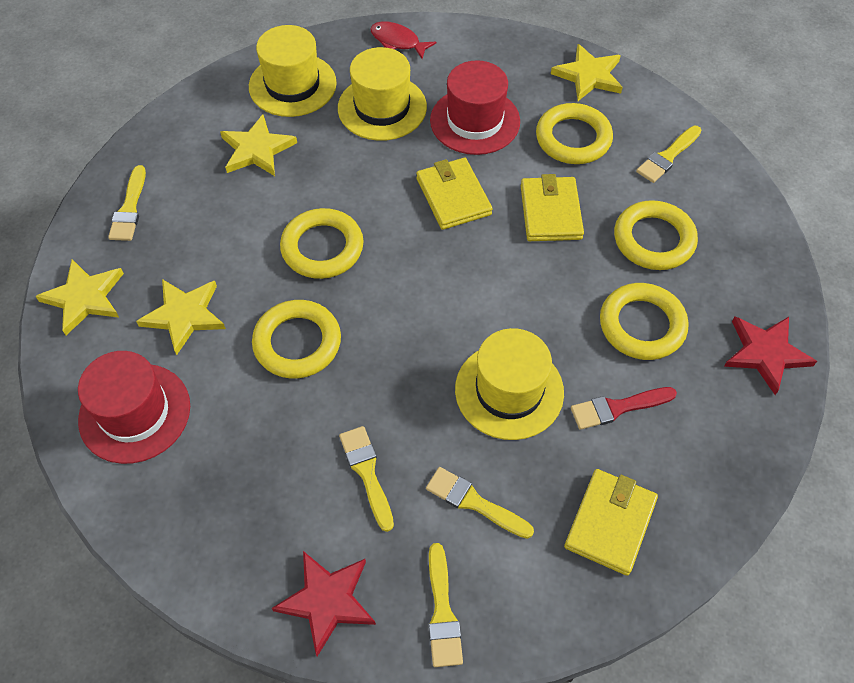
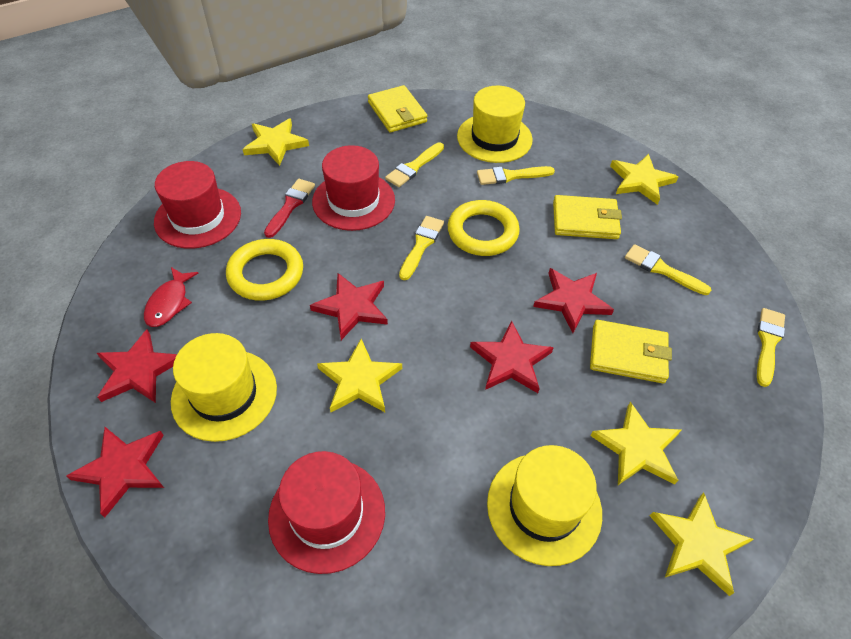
red hat: [78,351,190,464] [430,60,520,155] = 2 -> [154,161,241,249] [268,451,385,574] [312,145,395,231] = 3
red star: [271,551,376,657] [724,317,817,395] = 2 -> [66,427,164,518] [97,329,177,403] [310,273,388,340] [470,321,554,393] [533,268,614,333] = 5
yellow ring: [252,300,341,378] [280,208,364,279] [536,103,613,164] [600,283,688,360] [614,200,698,270] = 5 -> [226,239,303,301] [448,200,520,256] = 2
yellow star: [35,259,124,335] [136,279,226,355] [220,114,297,176] [551,44,623,101] = 4 -> [243,118,309,166] [317,339,402,412] [590,402,681,485] [610,154,678,205] [650,493,754,596] = 5

